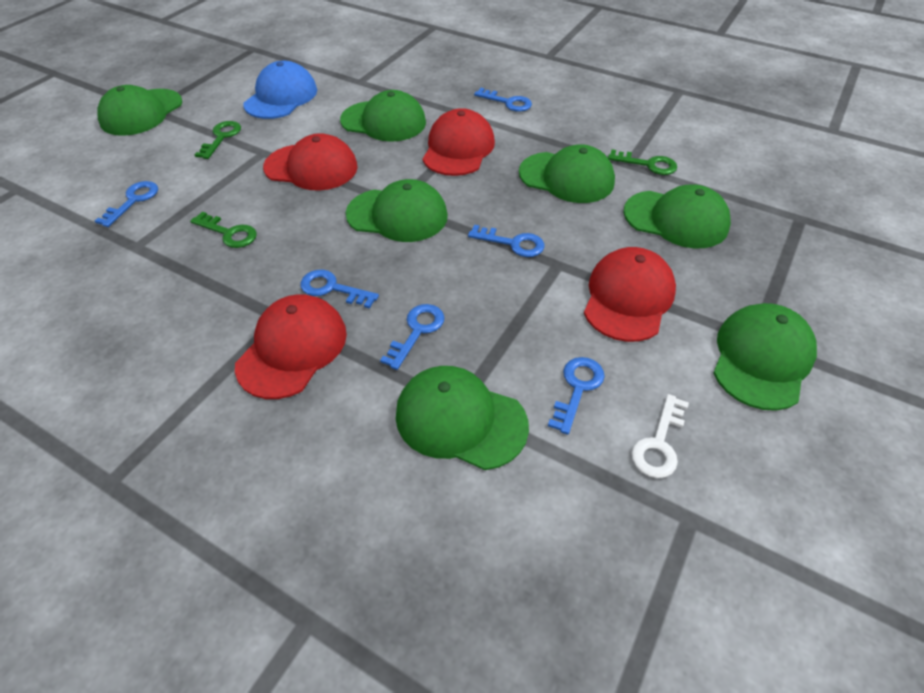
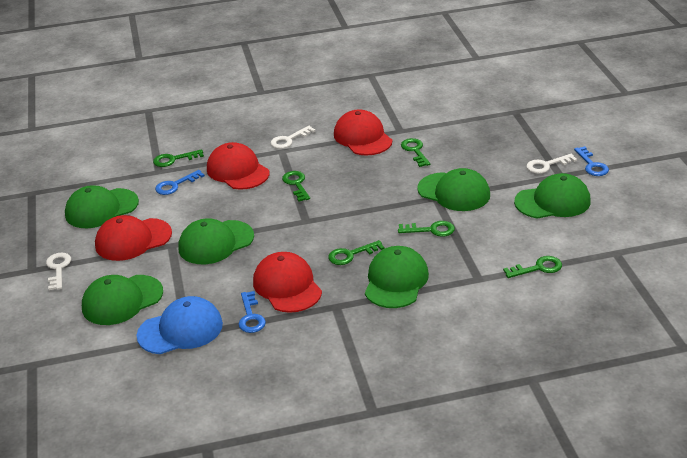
blue key: [95,181,158,227] [300,270,379,309] [380,304,445,370] [468,225,545,257] [474,88,532,112] [548,357,605,435] = 6 -> [155,170,205,195] [238,291,266,333] [574,146,609,176] = 3
green cap: [97,85,182,136] [340,90,426,142] [346,179,448,242] [396,366,529,470] [519,144,615,203] [623,185,731,248] [714,303,817,411] = 7 -> [65,185,139,228] [82,275,163,325] [178,218,254,264] [365,246,429,308] [417,168,490,211] [514,173,591,219] = 6
green key: [190,212,257,248] [195,121,241,159] [608,149,677,175] = 3 -> [153,149,204,167] [282,171,310,201] [328,240,385,265] [398,221,455,237] [401,138,430,167] [503,256,562,278] = 6
white key: [631,394,689,478] = 1 -> [46,253,71,290] [271,126,315,149] [526,154,577,173] = 3

